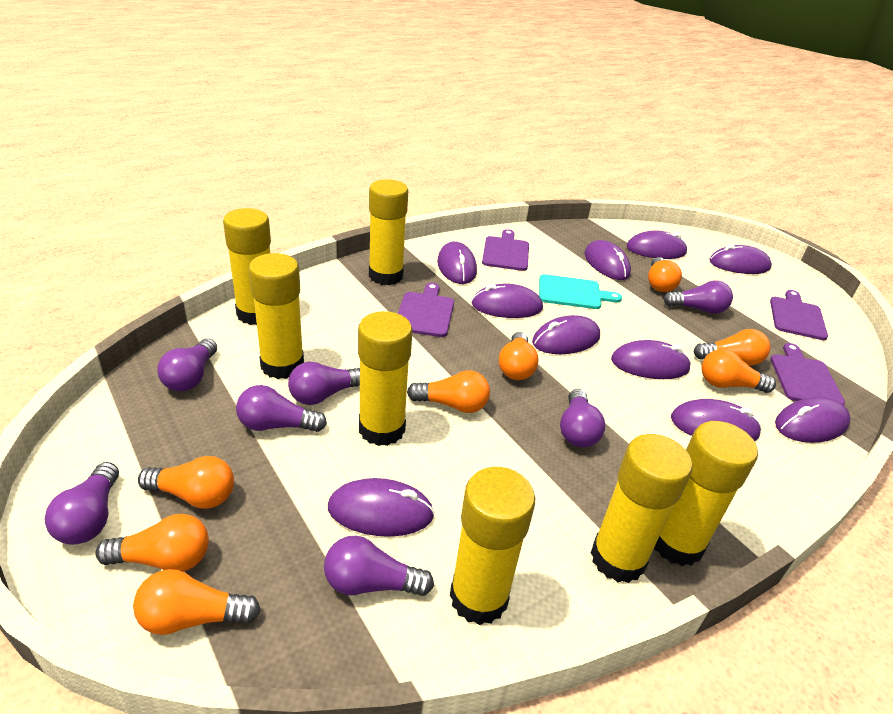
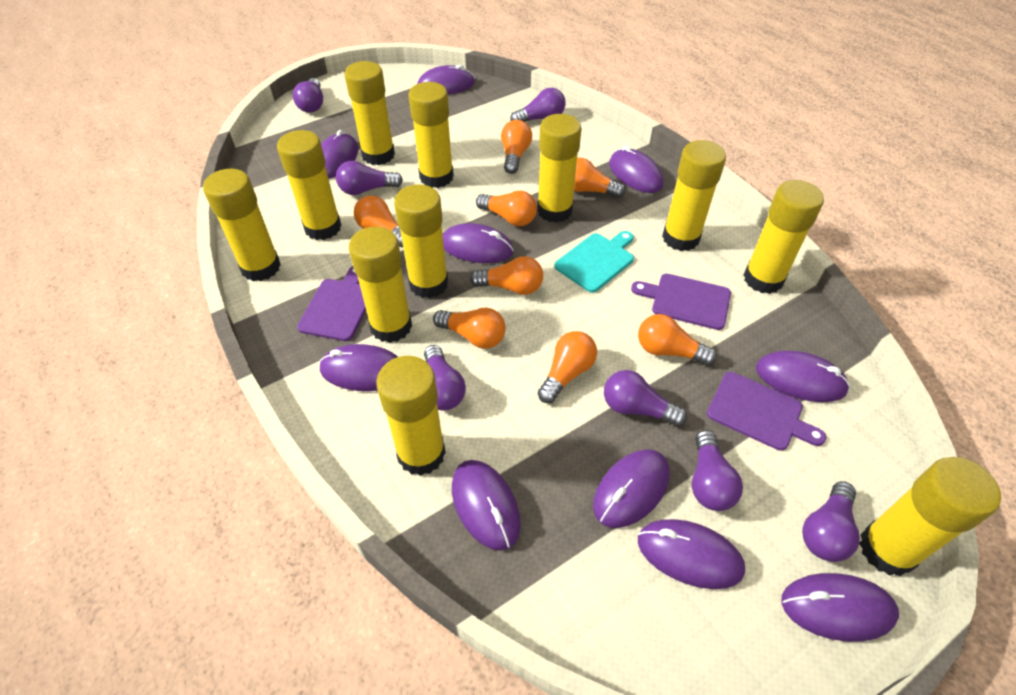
purple cutting board: [398,283,454,337] [482,229,529,271] [770,290,828,340] [771,343,845,405] = 4 -> [297,266,366,341] [631,274,731,330] [707,372,826,451] = 3
yellow glue stick: [223,208,271,325] [248,253,304,379] [358,311,412,446] [369,179,408,285] [450,467,535,625] [591,434,693,583] [654,421,758,566] = 7 -> [203,169,281,281] [277,130,342,240] [344,61,395,165] [349,226,412,343] [376,356,446,476] [394,184,449,298] [408,82,454,188] [537,114,582,223] [662,140,726,251] [744,180,824,294] [859,457,1001,576] = 11

